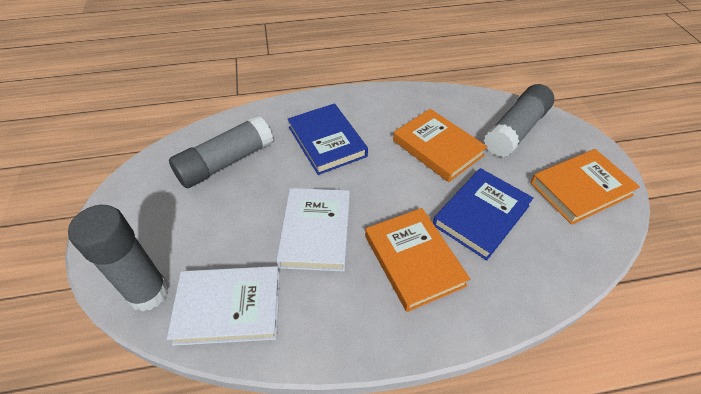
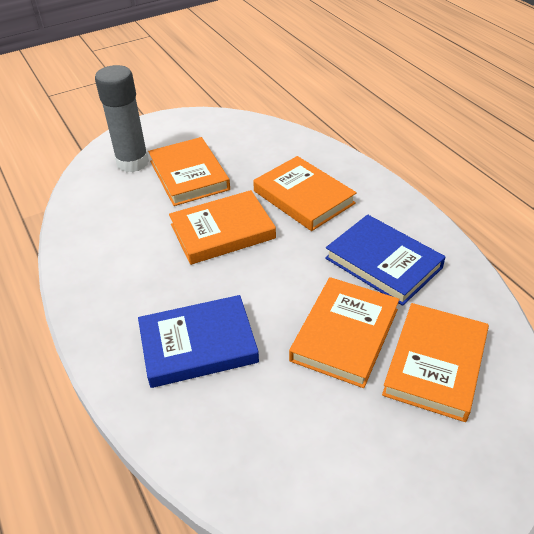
grey glue stick: [68,205,169,312] [169,115,273,188] [484,84,554,157] = 3 -> [95,65,149,172] = 1
orange book: [365,208,470,312] [393,109,487,182] [530,149,640,225] = 3 -> [148,137,230,206] [169,190,276,265] [253,156,357,231] [289,277,400,388] [382,303,489,422] = 5
white book: [167,266,280,346] [276,188,350,272] = 2 -> none = 0

